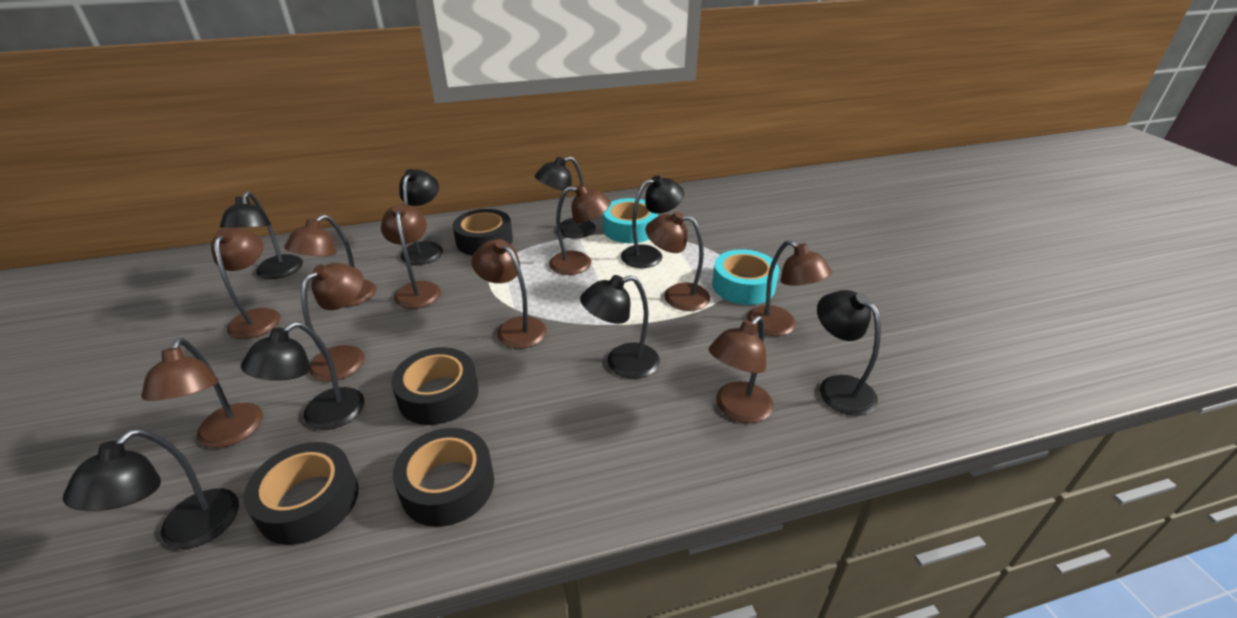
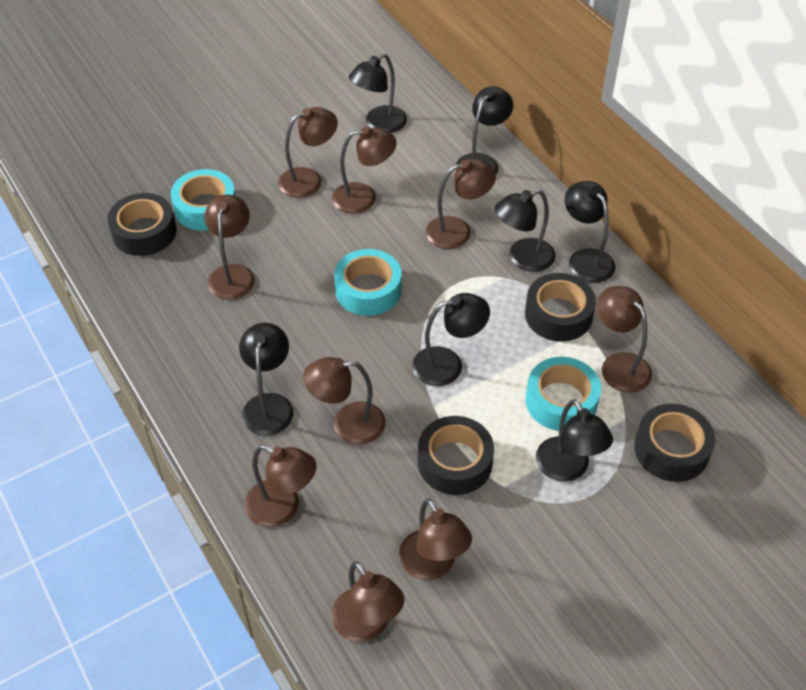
black lamp: [63,429,239,549] [220,191,303,279] [241,322,364,430] [399,169,443,265] [535,156,596,238] [580,275,660,379] [621,175,684,268] [817,290,881,416] = 8 -> [239,323,293,436] [349,53,407,133] [412,293,490,386] [456,86,513,174] [495,189,555,272] [536,399,613,482] [565,181,615,283] = 7
brown lamp: [141,338,263,448] [211,228,280,339] [284,215,376,307] [301,263,365,382] [381,204,441,309] [472,239,547,349] [549,184,611,275] [645,211,710,311] [709,316,773,423] [747,240,832,336] = 10 -> [204,195,255,300] [244,445,317,527] [278,107,338,198] [303,357,386,445] [331,561,404,642] [332,127,397,214] [399,499,472,580] [426,159,496,249] [597,286,652,393] = 9
turquoise tape: [603,198,658,243] [712,249,779,305] = 2 -> [171,169,235,230] [334,249,402,316] [526,357,601,431] = 3

